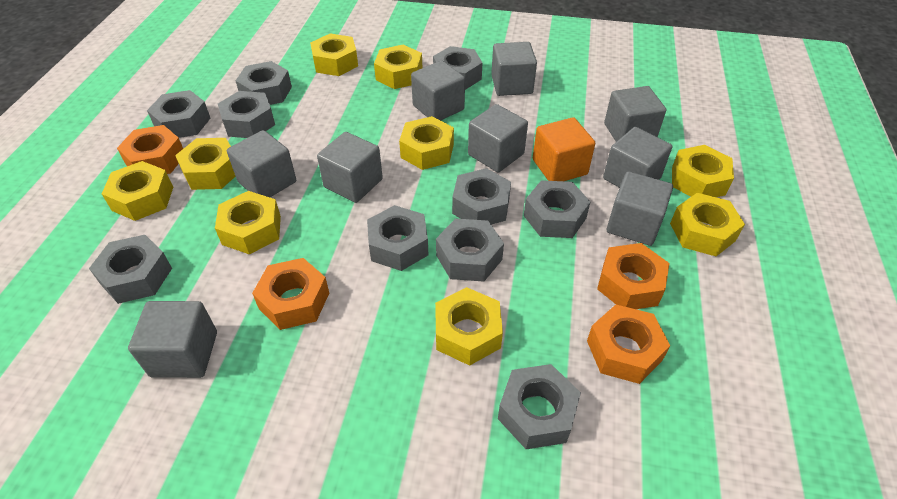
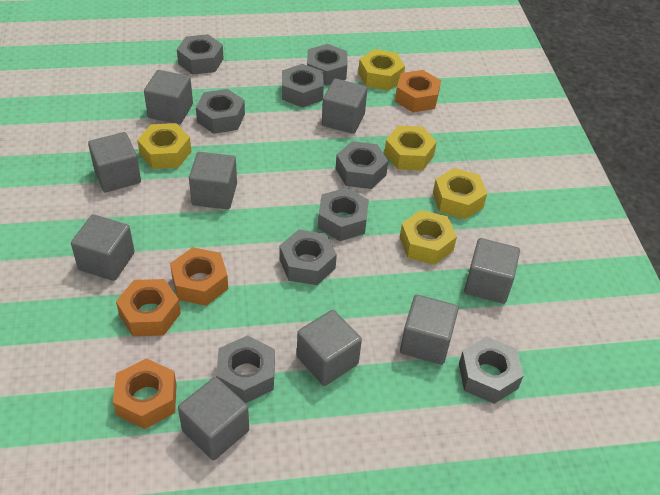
grey nut: [89,235,172,304] [147,90,211,138] [218,91,275,138] [235,61,292,105] [367,205,428,271] [433,46,482,90] [436,218,504,282] [452,168,511,225] [498,364,581,449] [524,180,590,238] = 10 -> [177,34,224,75] [196,89,245,134] [216,335,275,403] [279,230,337,285] [282,64,324,108] [307,44,347,86] [318,188,369,241] [336,141,388,189] [459,337,524,404] = 9
orange cube: [533,117,595,181] = 1 -> none = 0
yellow nut: [102,161,173,221] [175,138,236,190] [215,191,281,255] [310,34,358,76] [374,45,422,89] [399,116,454,170] [435,287,503,366] [670,193,745,256] [672,145,734,197] = 9 -> [137,123,191,169] [358,49,405,91] [384,126,437,170] [400,210,457,265] [433,168,487,219] = 5

